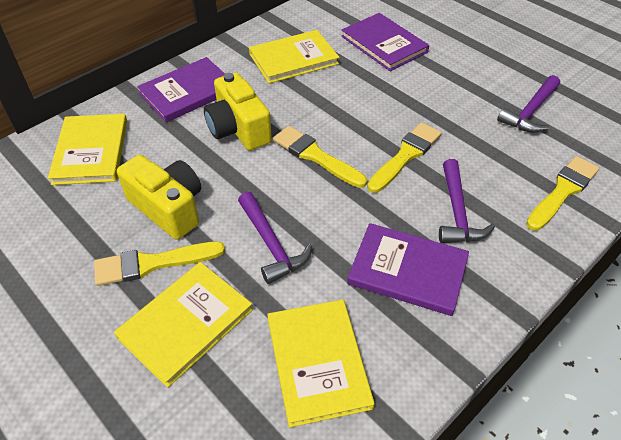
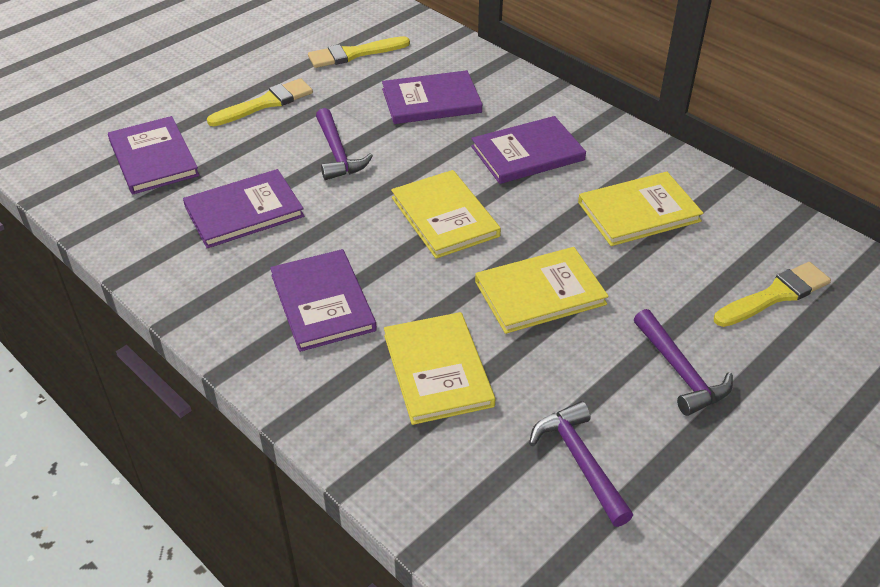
purple book: [137,57,225,122] [341,13,429,71] [347,223,469,316] = 3 -> [108,116,199,194] [183,169,304,248] [270,249,377,352] [382,70,482,124] [471,116,586,184] = 5
yellow brush: [94,241,225,286] [273,126,367,188] [367,122,442,193] [526,156,599,231] = 4 -> [207,78,313,126] [308,36,410,68] [714,262,831,327] = 3
yellow camera: [117,154,201,240] [204,72,272,150] = 2 -> none = 0

